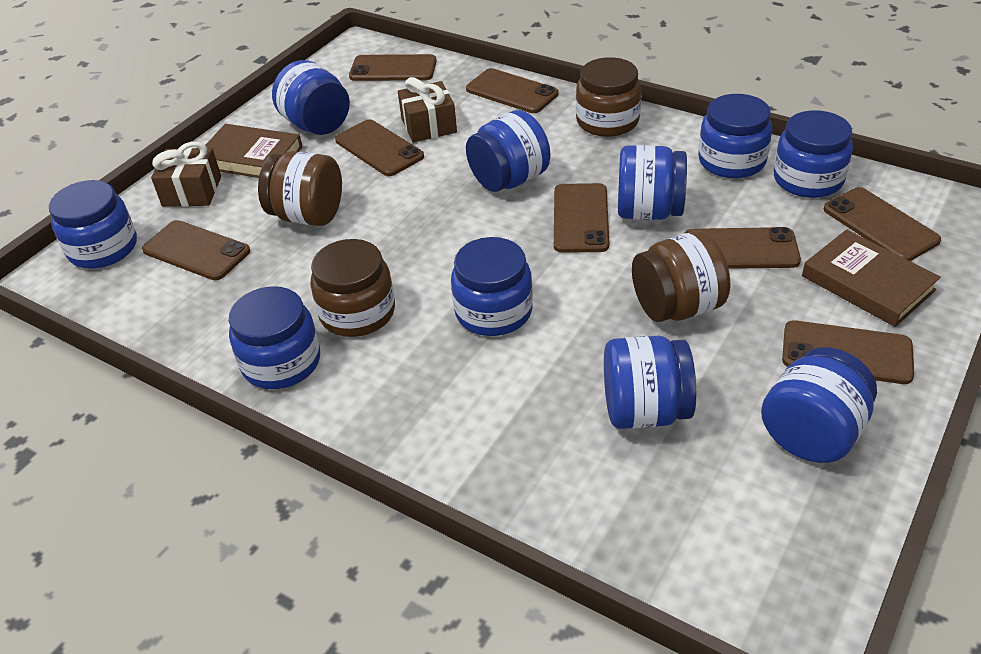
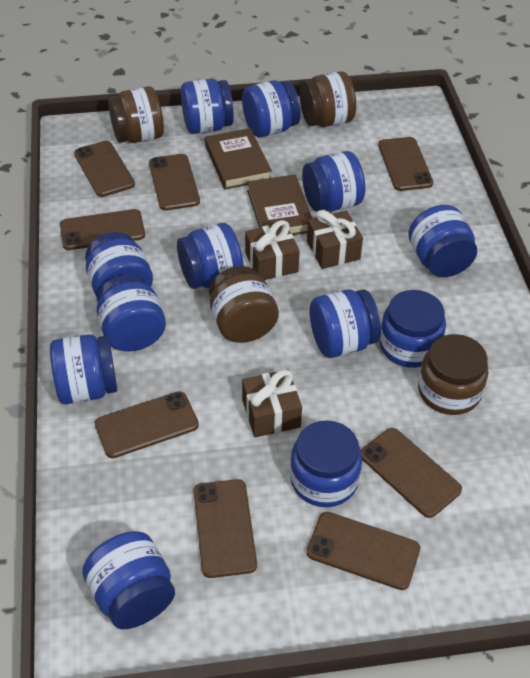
blue jar: [49,180,137,269] [229,286,320,389] [272,60,350,135] [451,237,533,336] [466,110,550,192] [604,336,696,429] [618,145,687,220] [698,94,772,178] [761,347,877,463] [773,110,853,198] = 10 -> [50,334,117,404] [82,531,175,629] [85,232,153,297] [97,274,166,351] [177,223,244,289] [181,79,234,134] [242,80,301,137] [290,420,362,507] [302,151,365,211] [309,289,381,358] [380,290,446,368] [408,205,477,277] = 12
brown gift: [151,142,221,207] [398,77,457,142] = 2 -> [242,370,302,437] [245,220,300,280] [307,210,363,269] = 3

